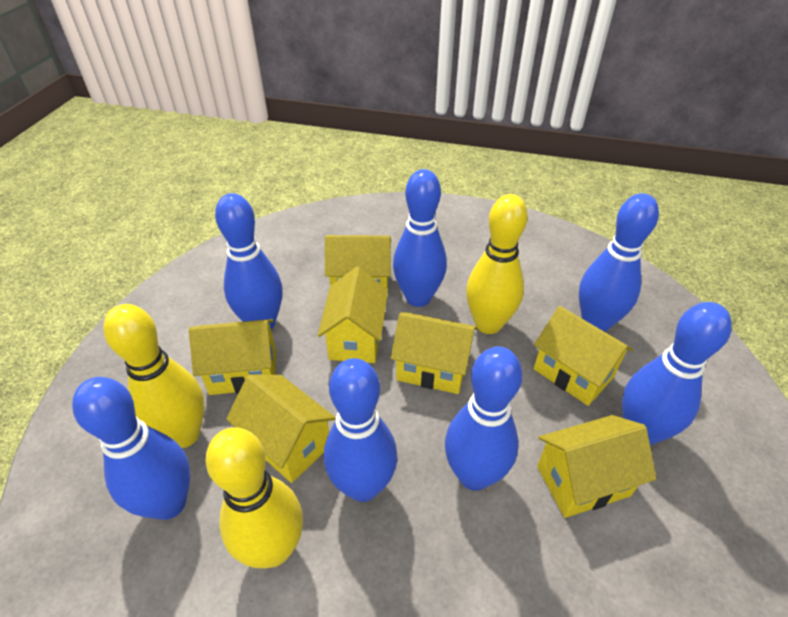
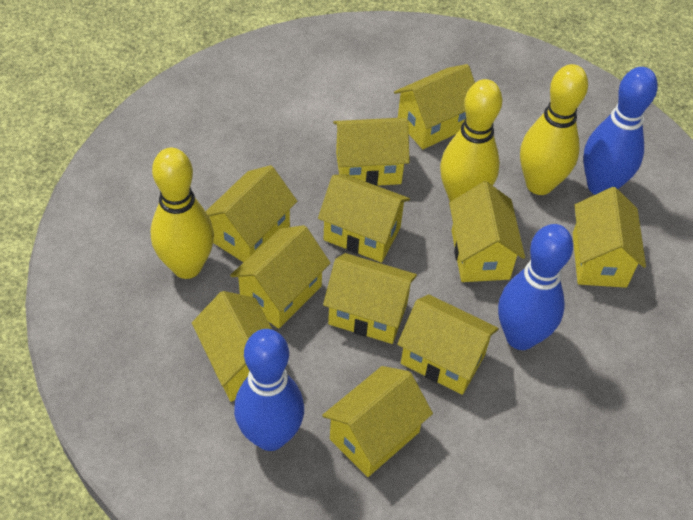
blue bowling pin: [72,377,190,520] [215,193,283,329] [324,358,398,502] [393,169,447,307] [445,347,522,491] [579,193,659,332] [622,302,732,445] = 7 -> [234,329,304,451] [498,224,573,350] [583,67,658,195] = 3
yellow house: [189,319,276,395] [226,375,336,483] [318,267,388,363] [325,235,391,289] [391,313,477,394] [534,306,633,406] [537,415,656,518] = 7 -> [192,291,273,402] [206,165,297,262] [230,225,330,329] [318,174,410,262] [322,366,433,477] [323,253,417,344] [333,118,410,186] [394,64,475,149] [397,294,499,395] [449,181,525,282] [573,187,646,288] = 11

